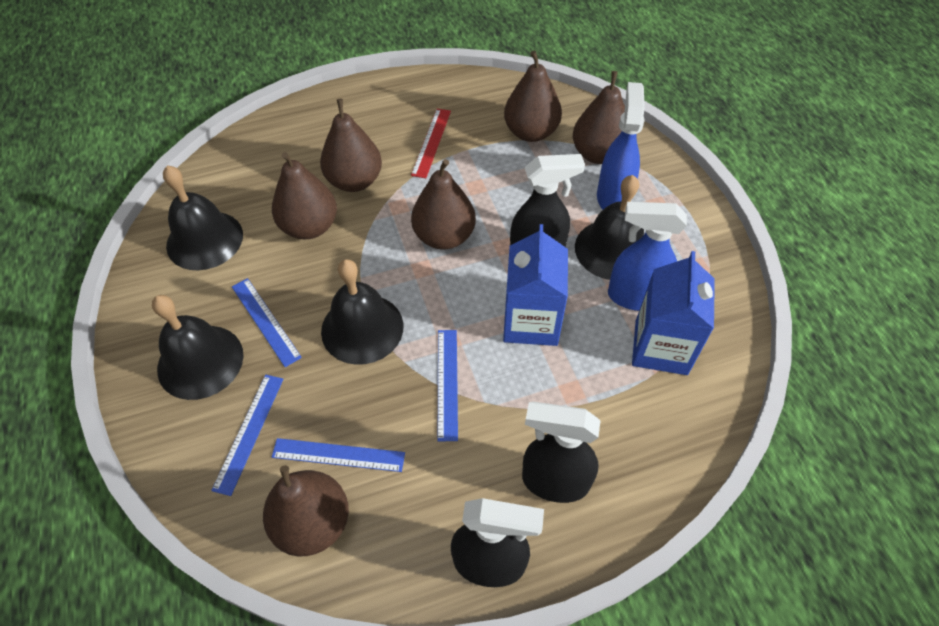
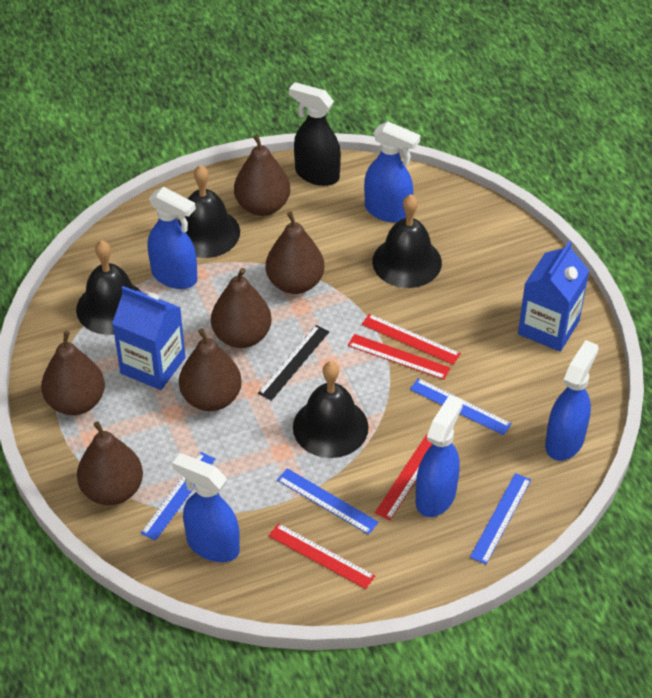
black ruler: none = 0 -> [258,325,329,401] = 1
black spray bottle: [451,498,544,587] [510,154,585,247] [522,401,600,503] = 3 -> [289,82,341,186] = 1
blue spray bottle: [597,82,645,210] [608,202,687,311] = 2 -> [148,187,197,289] [172,453,240,562] [364,121,420,223] [416,395,463,517] [545,340,599,461] = 5
red ruler: [411,109,451,178] = 1 -> [269,523,375,589] [348,334,450,380] [362,314,461,365] [375,434,432,520] = 4

